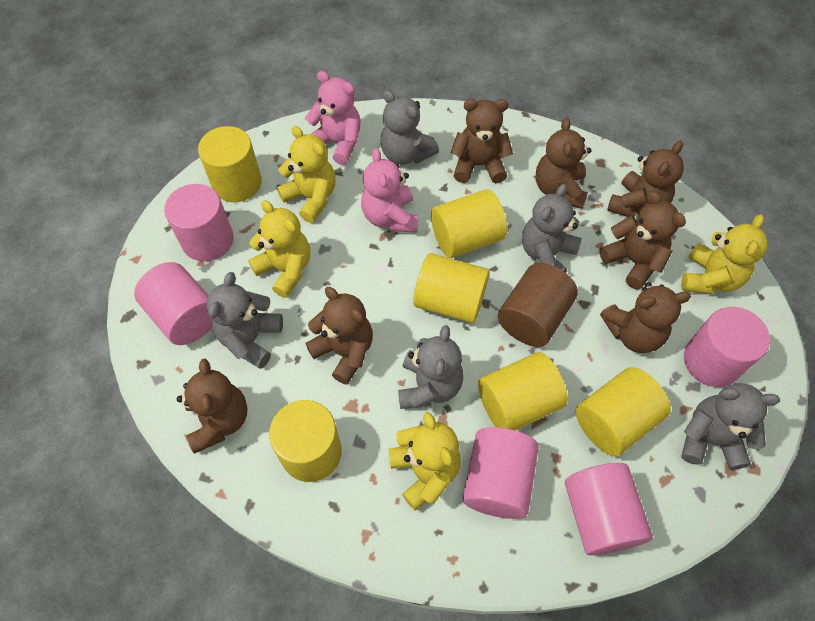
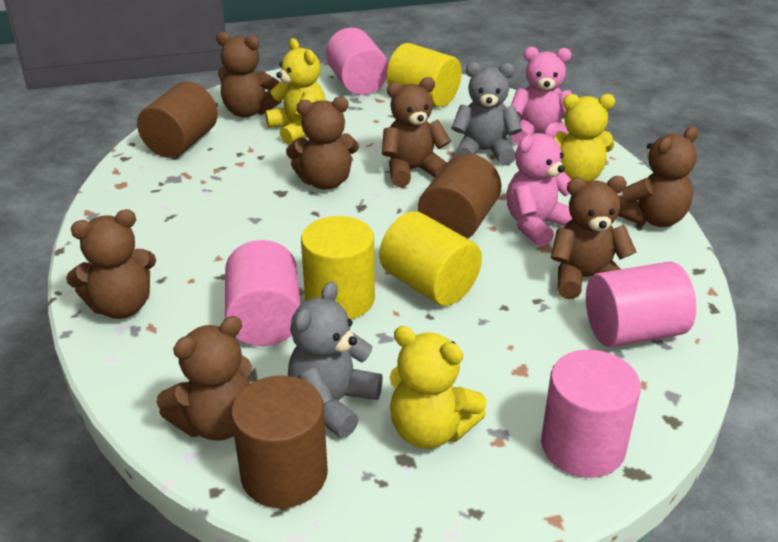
brown cylinder: [498,263,578,347] = 1 -> [137,82,218,158] [231,375,328,508] [418,154,501,239] = 3
grey teddy bear: [206,272,283,369] [380,90,439,165] [398,325,463,409] [522,184,582,273] [681,383,780,470] = 5 -> [288,281,383,438] [451,62,522,165] = 2
pink cylinder: [134,262,213,345] [164,184,234,262] [463,427,539,519] [565,463,653,555] [684,307,770,387] = 5 -> [225,240,300,346] [326,28,388,95] [541,350,641,478] [586,262,696,347] = 4
yellow cylinder: [198,126,262,202] [269,400,342,482] [413,253,490,323] [431,189,507,258] [478,352,568,431] [576,367,671,456] = 6 -> [301,216,375,319] [379,211,482,306] [387,43,462,107] = 3
yellow teddy bear: [248,200,310,298] [277,126,336,223] [389,412,461,511] [681,214,768,294] = 4 -> [265,38,326,144] [389,326,487,449] [554,94,615,182] = 3

